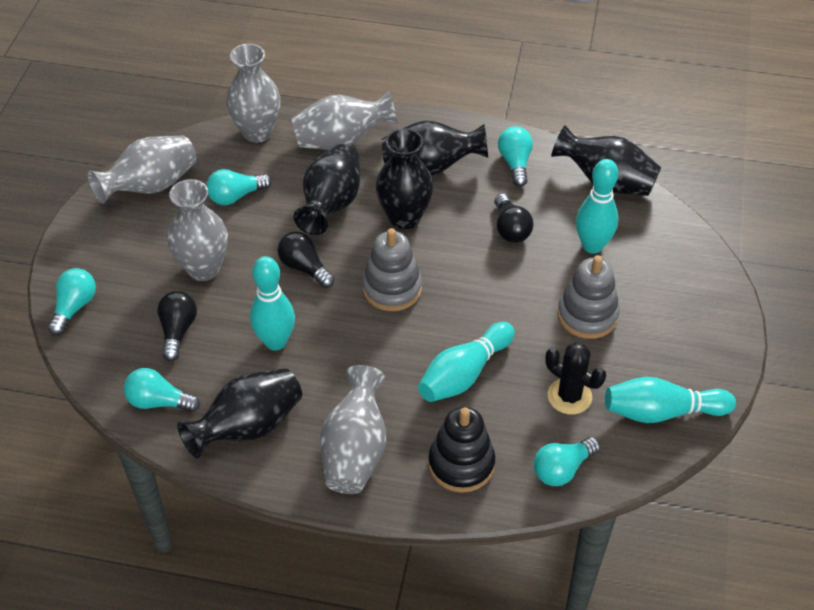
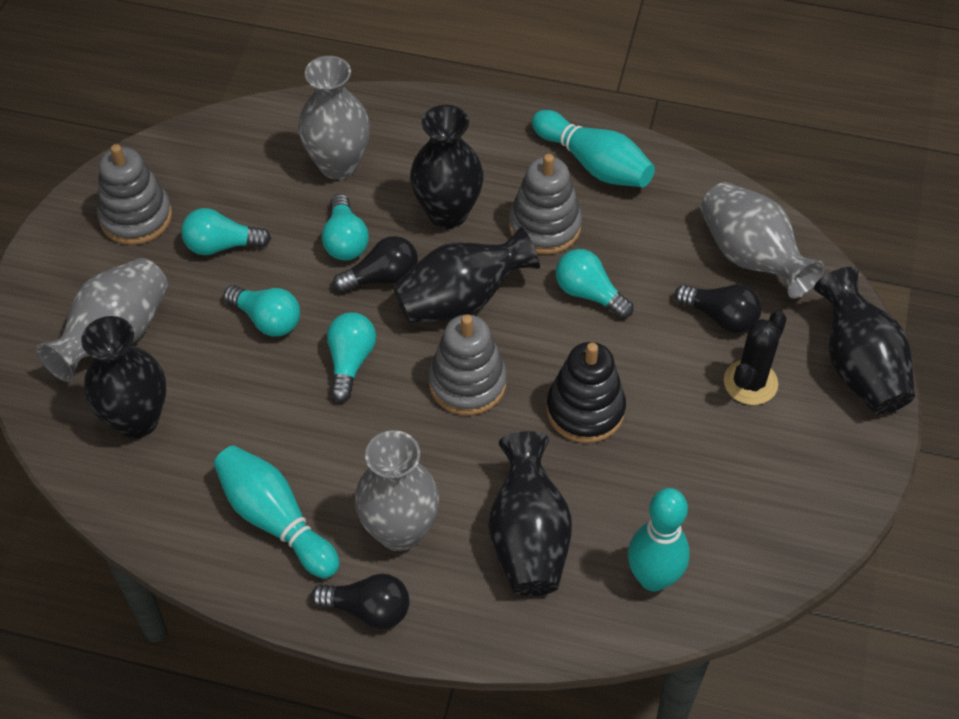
grey stacking toy: [362,228,422,311] [557,255,620,339] = 2 -> [97,144,172,245] [429,315,507,415] [509,154,582,255] = 3
grey vase: [87,136,197,204] [167,179,228,281] [226,44,281,143] [291,91,397,150] [320,365,387,494] = 5 -> [36,258,168,382] [298,56,370,180] [355,430,439,551] [701,182,825,298] = 4
turquoise bowling pin: [250,256,295,350] [418,322,515,402] [576,159,619,254] [605,377,736,423] = 4 -> [213,445,340,578] [532,110,655,187] [628,488,690,591] = 3

